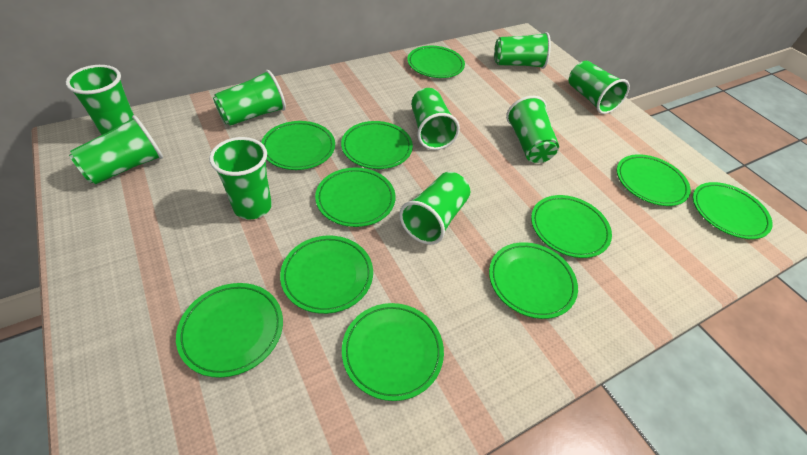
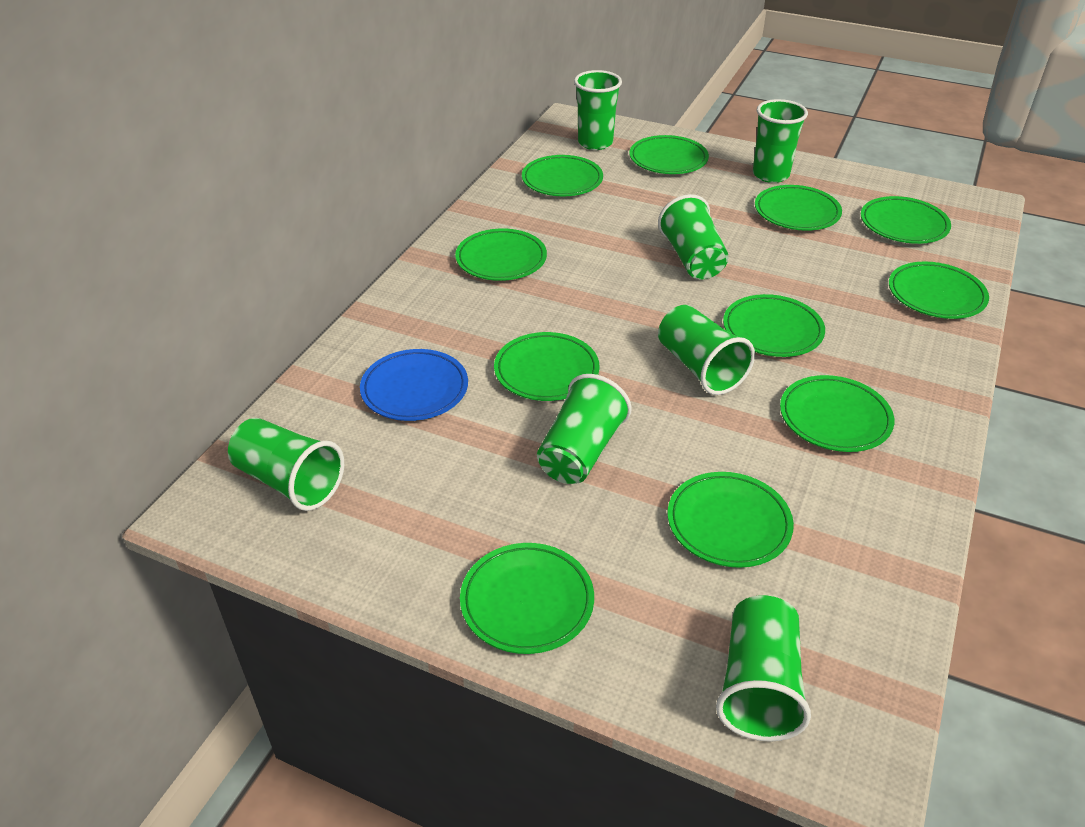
blue plate: none = 0 -> [360,349,468,421] = 1
green cup: [66,65,134,135] [69,115,163,185] [209,137,272,219] [213,70,286,126] [399,172,470,245] [411,88,460,150] [494,32,551,69] [506,96,559,163] [569,61,630,114] = 9 -> [228,418,344,511] [537,374,632,484] [574,70,622,150] [658,194,728,279] [658,305,755,395] [716,595,811,742] [753,99,808,183] = 7

